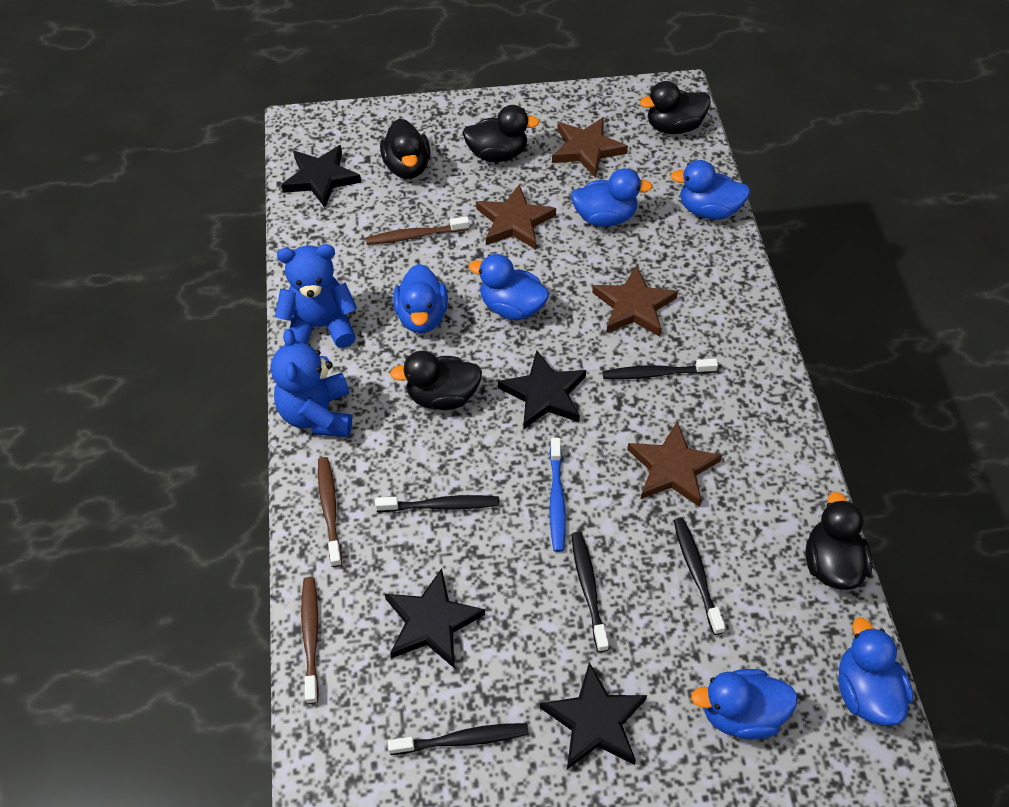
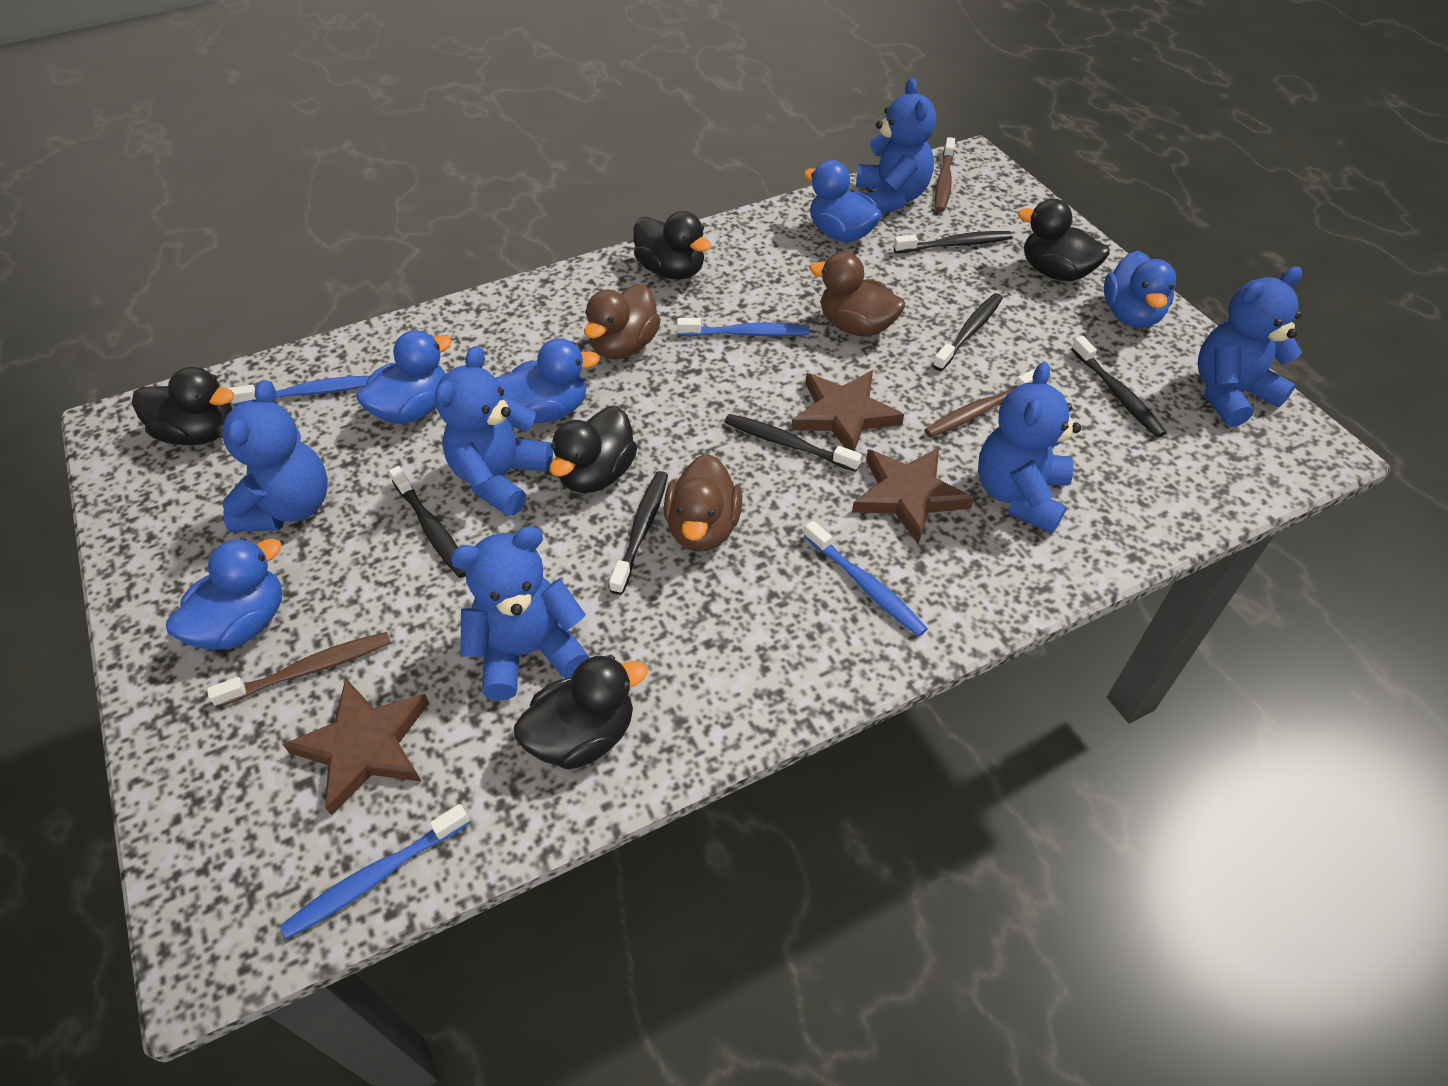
black star: [281,145,361,208] [385,568,485,669] [498,351,586,430] [540,662,647,769] = 4 -> none = 0
black toothbrush: [375,495,500,512] [388,723,529,755] [571,532,609,652] [603,359,718,380] [673,518,726,635] = 5 -> [389,466,466,578] [609,471,668,595] [725,414,862,472] [893,231,1012,253] [933,293,1003,371] [1071,336,1166,438] = 6
blue duck: [393,264,448,333] [469,254,549,320] [571,168,653,227] [671,160,750,220] [691,669,798,740] [838,617,913,726] = 6 -> [166,538,282,650] [356,330,452,424] [496,338,600,424] [804,160,882,242] [1104,251,1176,328] = 5
blue teddy bear: [271,329,352,437] [275,244,357,348] = 2 -> [217,380,327,532] [435,346,553,516] [450,526,590,701] [856,78,936,213] [978,362,1081,533] [1198,266,1302,427] = 6
blue toothbrush: [550,438,566,552] = 1 -> [228,376,370,406] [280,804,470,939] [677,318,810,336] [804,521,928,637] = 4
brown duck: none = 0 -> [584,284,661,359] [664,454,742,552] [809,252,905,337] = 3
brown star: [476,184,556,249] [552,117,628,178] [592,265,678,337] [627,421,722,507] = 4 -> [283,678,429,816] [791,370,904,451] [852,447,974,544] = 3

